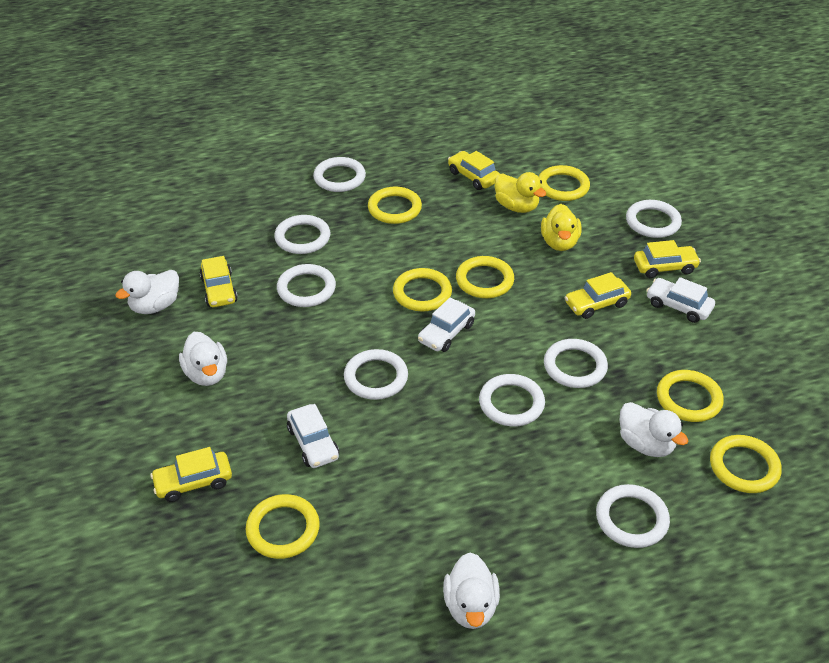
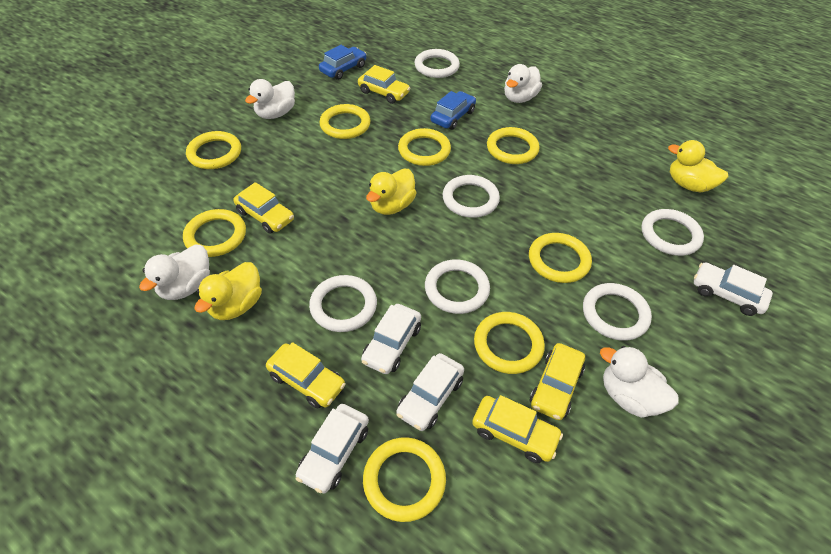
blue car: none = 0 -> [319,45,367,80] [430,91,476,130] = 2
white car: [287,404,339,468] [418,297,475,352] [646,277,715,323] = 3 -> [296,404,369,494] [361,304,421,374] [396,353,464,431] [694,262,773,316] = 4
white ring: [274,215,330,254] [277,264,336,307] [313,157,366,192] [344,349,408,400] [479,374,545,426] [544,339,608,388] [596,484,670,548] [626,200,682,238] = 8 -> [309,275,377,332] [415,49,460,78] [425,259,490,314] [443,175,500,218] [583,283,652,341] [641,209,704,256] = 6
yellow duck: [495,172,546,213] [541,204,581,251] = 2 -> [194,262,262,320] [366,169,417,215] [668,140,728,192] = 3
yellow ring: [246,494,320,559] [368,187,422,224] [393,268,452,312] [456,256,514,298] [538,165,590,201] [657,370,724,422] [710,435,782,493] = 7 -> [183,209,246,257] [186,131,241,169] [319,104,370,139] [363,437,446,522] [398,128,451,166] [474,312,545,374] [487,127,540,164] [529,233,592,283] = 8

